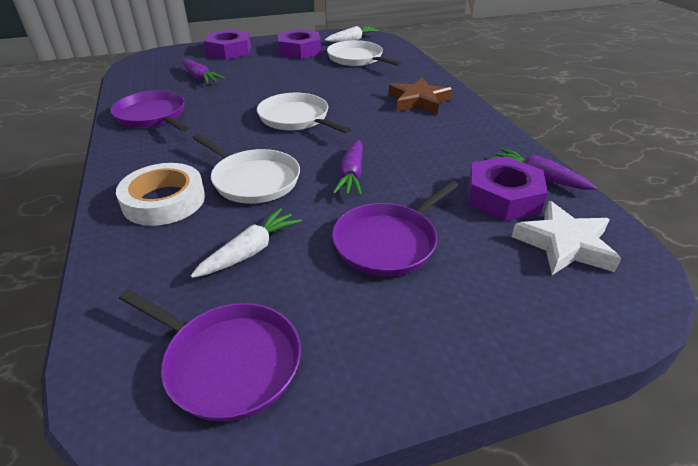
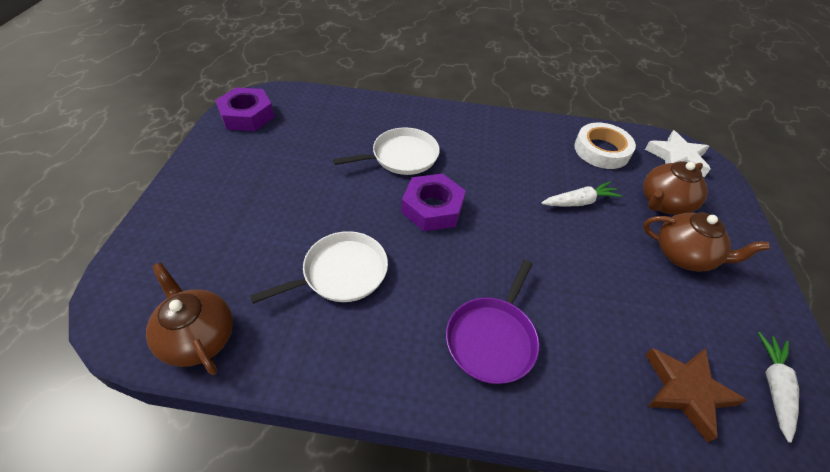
brown teapot: none = 0 -> [146,262,233,375] [643,161,708,215] [643,212,770,272] = 3
purple carrot: [182,59,225,84] [333,140,363,196] [491,148,597,190] = 3 -> none = 0
purple nut: [204,29,251,60] [278,29,321,59] [468,156,548,221] = 3 -> [215,87,274,131] [401,174,466,231] = 2
purple pan: [110,90,188,132] [119,289,301,422] [332,181,459,277] = 3 -> [446,260,539,384] = 1
white pan: [193,134,300,204] [257,93,351,133] [327,40,402,66] = 3 -> [250,231,388,304] [333,127,440,175] = 2

